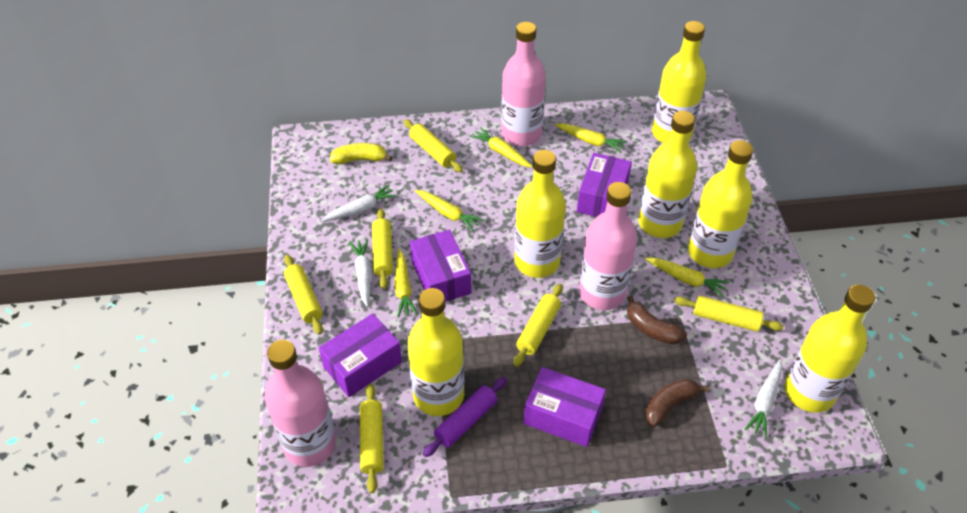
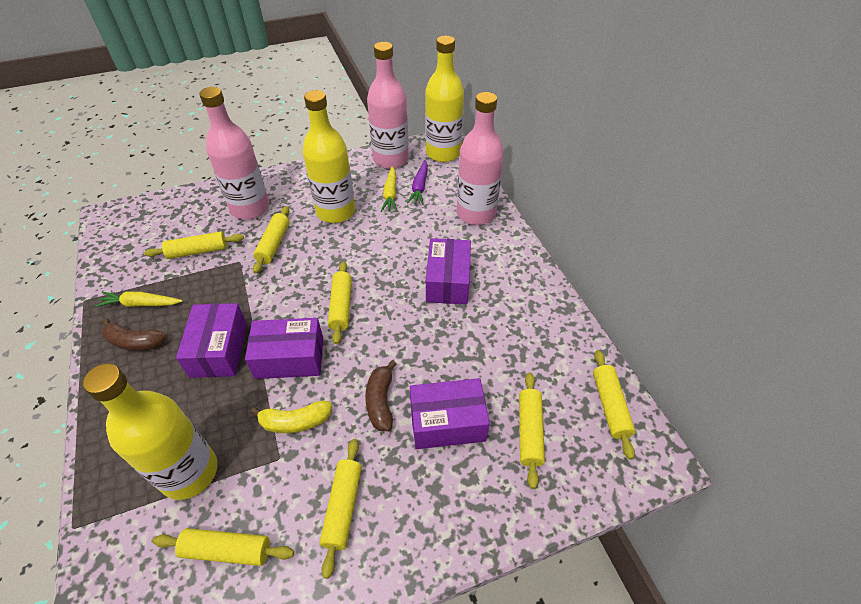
purple carrot: none = 0 -> [407,160,428,205] = 1
purple rolling pin: [423,377,507,457] = 1 -> none = 0
white carrot: [321,185,397,222] [349,239,372,307] [745,359,782,438] = 3 -> none = 0
yellow bottle: [407,288,464,416] [514,150,566,278] [638,111,697,238] [652,21,706,143] [688,140,753,268] [785,284,875,413] = 6 -> [83,363,218,500] [302,90,355,223] [425,36,464,162] = 3
yellow carrot: [394,249,418,318] [415,190,484,231] [470,127,533,168] [555,123,627,153] [645,258,729,297] = 5 -> [95,291,183,307] [381,166,397,212] = 2
yellow rolling pin: [284,255,323,334] [360,384,384,493] [372,208,393,289] [403,119,463,172] [514,284,563,367] [674,296,783,332] = 6 -> [144,231,244,259] [153,528,294,566] [253,206,289,274] [320,439,362,579] [328,261,352,344] [519,373,545,489] [593,350,635,459] = 7

